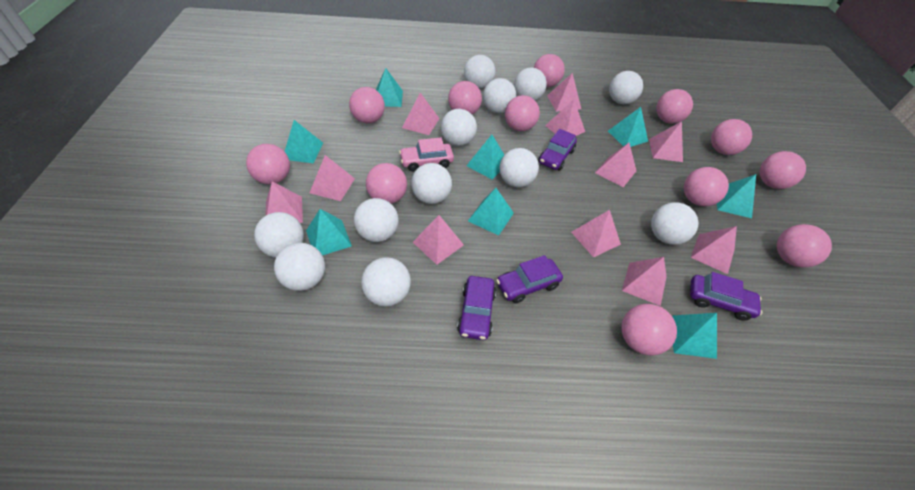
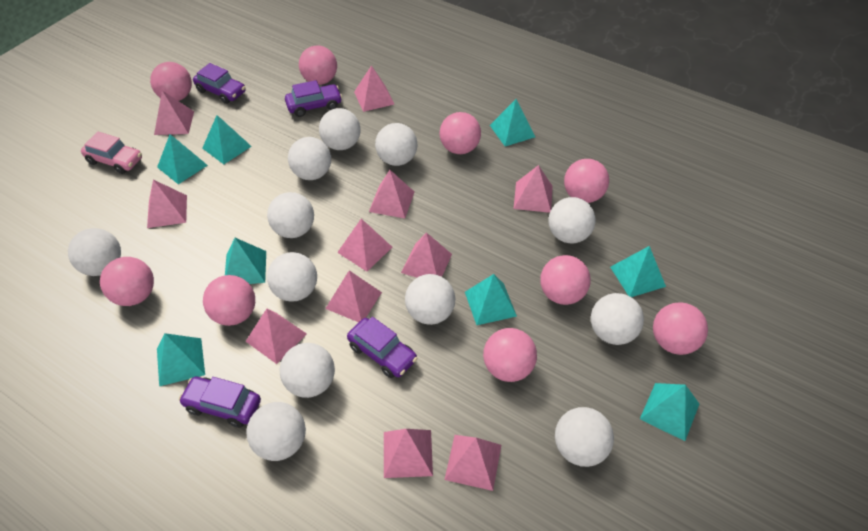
pink ball: [246,144,290,185] [349,87,385,124] [366,163,407,204] [448,81,482,114] [505,95,540,131] [534,54,565,87] [621,304,677,356] [656,89,693,124] [684,167,729,206] [711,119,752,155] [760,151,806,189] [777,224,832,268] = 12 -> [100,257,154,306] [150,62,192,101] [203,275,255,326] [299,45,337,85] [440,112,481,154] [483,328,537,382] [540,255,591,305] [564,159,609,203] [653,302,708,355] = 9

